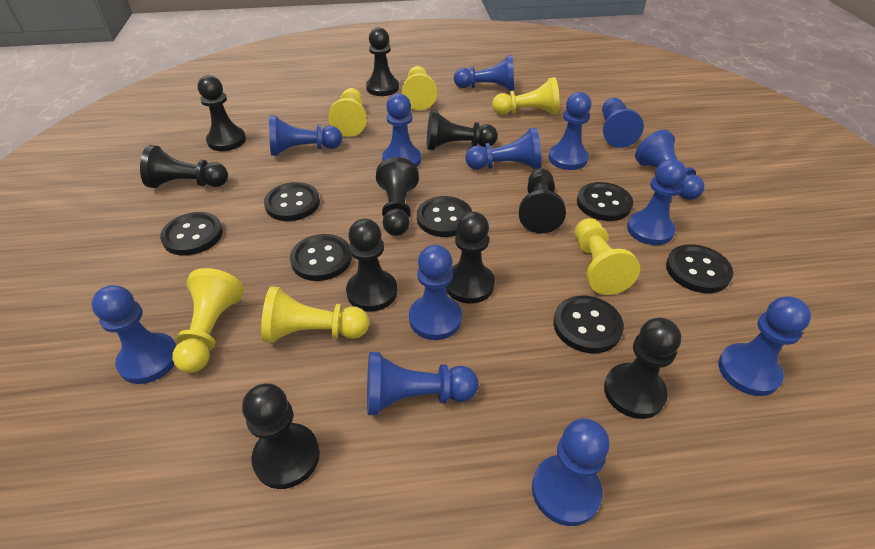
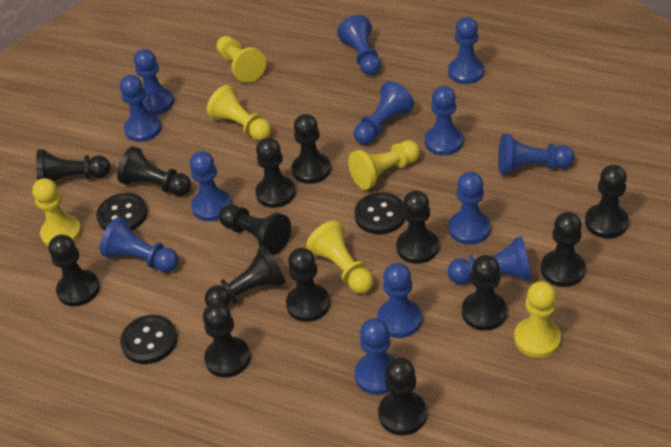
black button: [160,212,223,256] [264,182,320,221] [290,234,352,281] [417,196,472,237] [553,296,624,353] [577,182,633,221] [666,244,733,293] = 7 -> [96,193,148,230] [120,315,177,364] [354,192,405,235] = 3
black pawn: [140,145,228,188] [198,75,246,151] [242,383,320,489] [346,219,397,311] [366,27,399,96] [376,157,419,236] [427,110,498,150] [446,211,495,304] [519,168,566,234] [604,318,681,419] = 10 -> [36,149,111,182] [49,234,100,307] [117,146,191,196] [203,303,250,378] [205,246,286,307] [219,205,291,255] [255,138,295,208] [286,248,330,322] [292,114,331,184] [378,358,427,435] [396,190,439,264] [462,255,507,331] [541,212,586,287] [585,165,629,239] = 14

